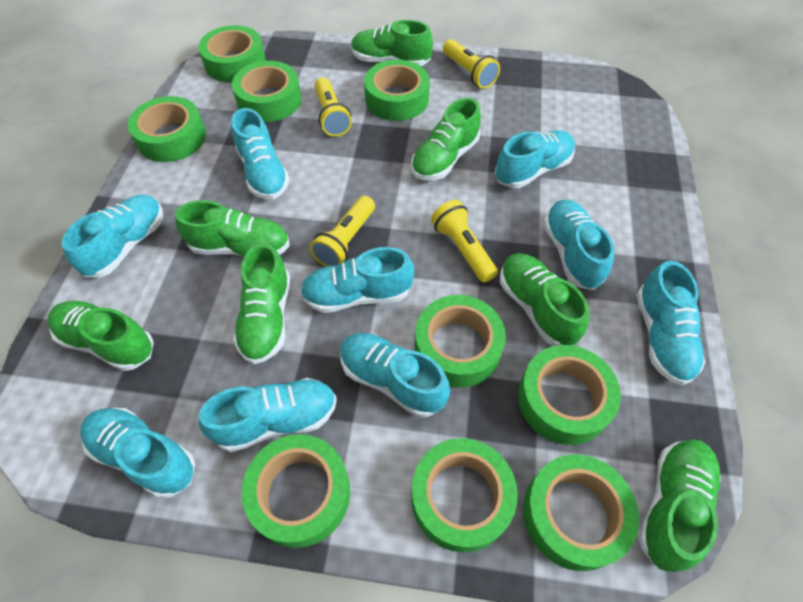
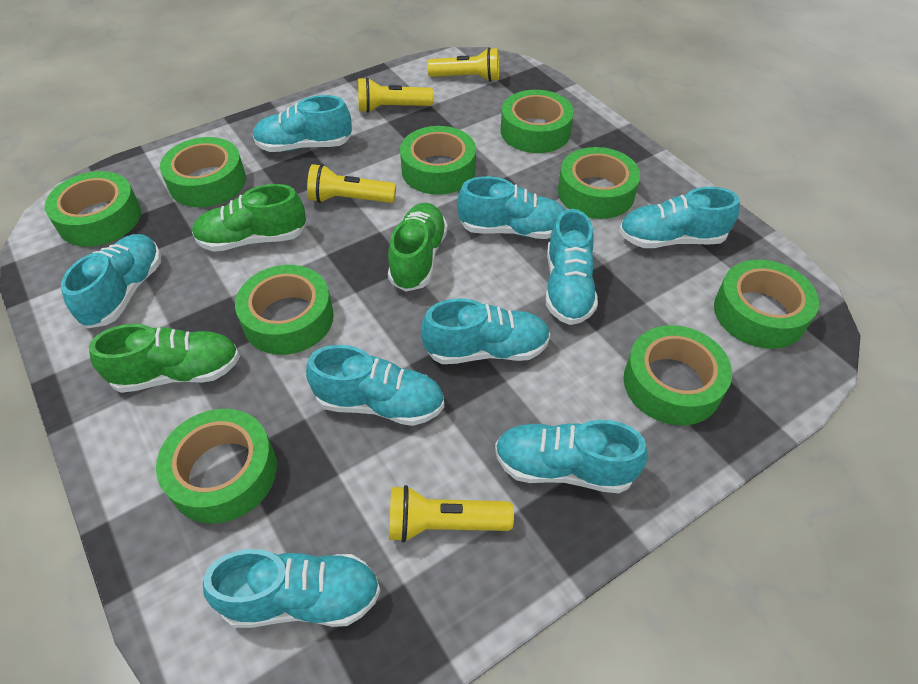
green shoe: [47,301,154,371] [175,200,290,257] [233,243,290,364] [351,20,433,66] [411,98,481,180] [500,253,589,346] [638,439,721,572] = 7 -> [89,324,240,393] [192,184,306,252] [388,203,448,292] = 3

